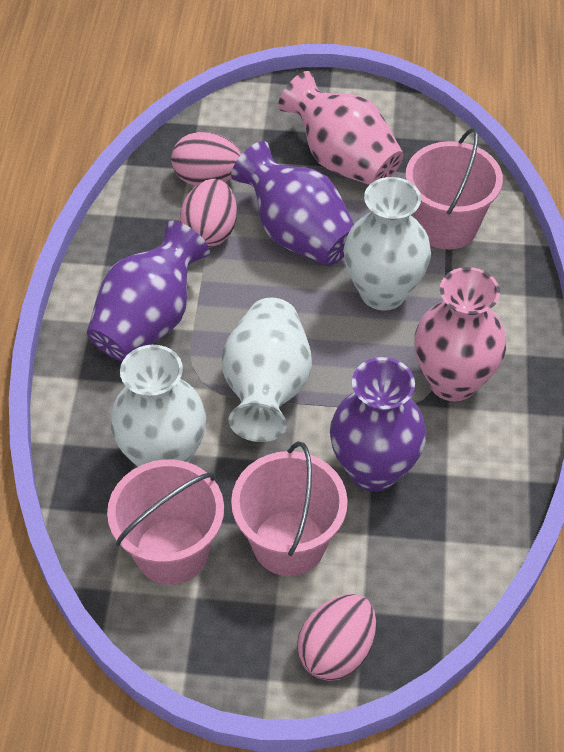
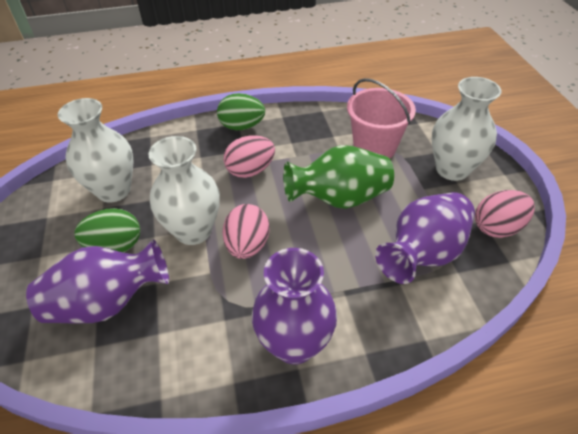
green egg: none = 0 -> [74,208,140,252] [217,93,265,130] = 2
green vase: none = 0 -> [283,145,394,209] = 1
pink bucket: [107,459,224,585] [231,441,348,576] [405,128,503,250] = 3 -> [347,78,416,159] = 1
pink vase: [278,71,404,185] [414,267,506,401] = 2 -> none = 0

